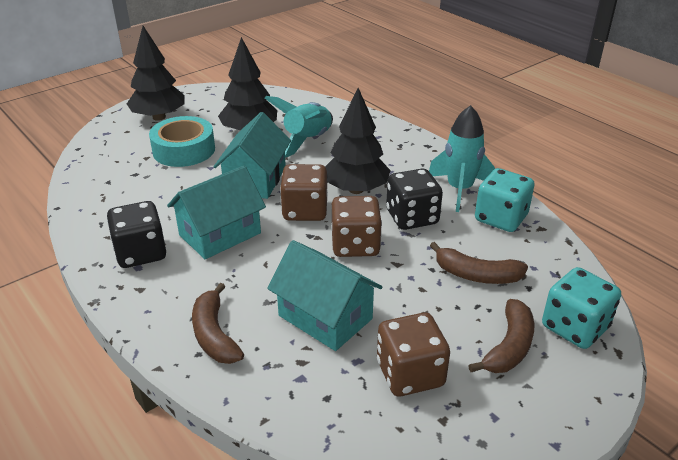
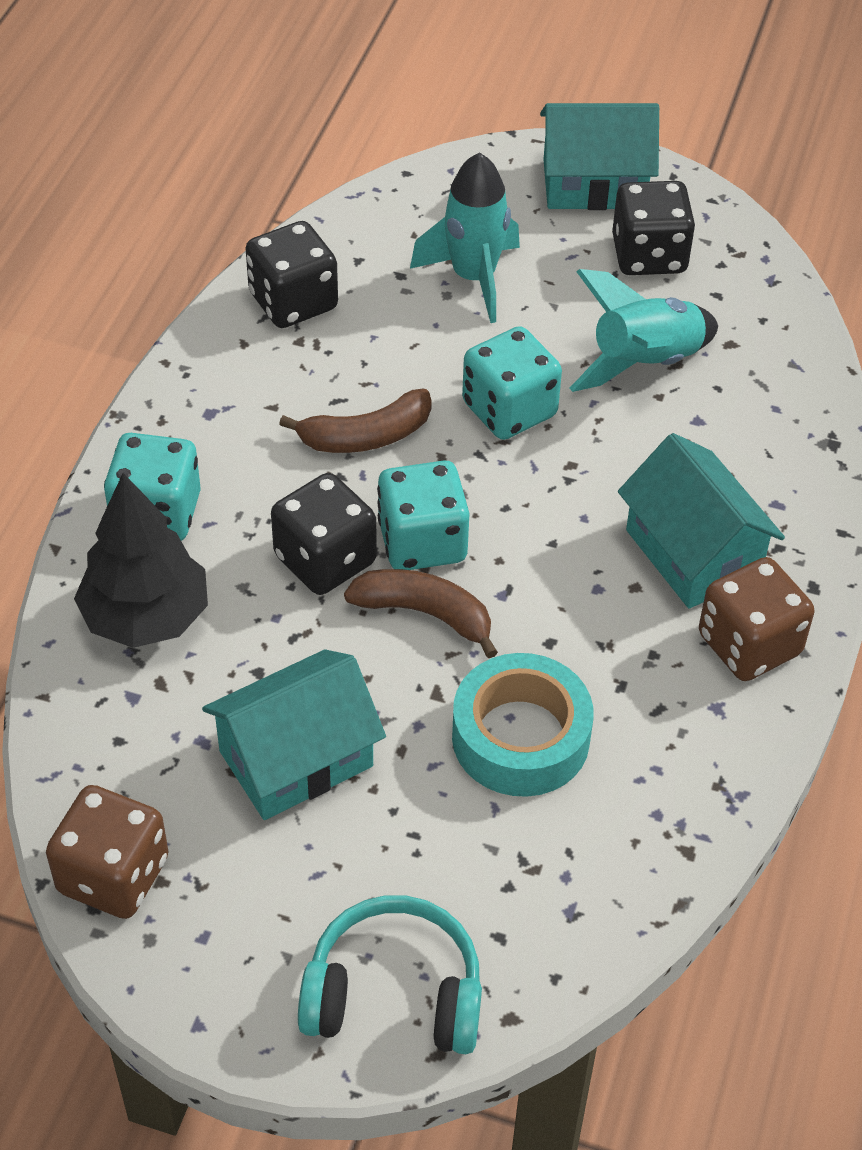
black dice: [107,201,166,268] [386,168,443,230] = 2 -> [245,221,338,328] [271,473,377,595] [612,181,695,275] = 3
black tree: [127,26,185,121] [218,37,277,130] [325,88,391,194] = 3 -> [74,473,208,648] = 1
brown banana: [192,283,244,364] [430,242,528,284] [468,299,534,373] = 3 -> [279,389,432,453] [344,569,498,658] = 2
brown dice: [280,164,328,221] [331,196,382,257] [377,313,450,396] = 3 -> [46,785,169,919] [699,557,814,681] = 2
turquoise dice: [475,168,534,232] [542,267,621,349] = 2 -> [104,433,201,541] [377,461,470,570] [462,326,562,440] = 3
turquoise headphones: none = 0 -> [298,895,482,1054] = 1

